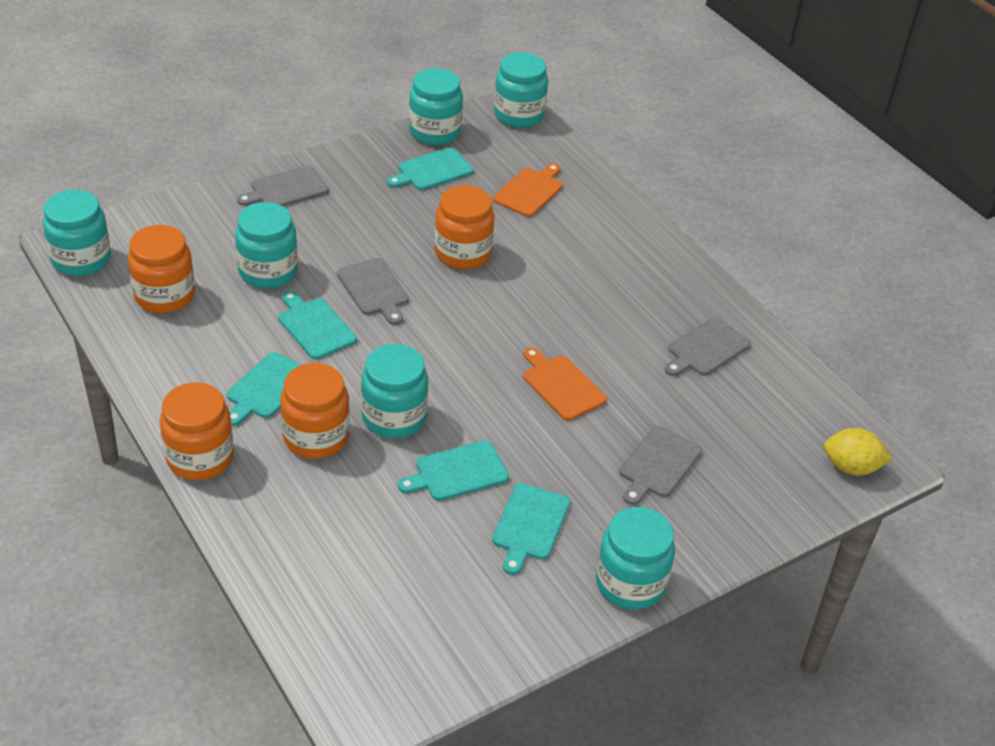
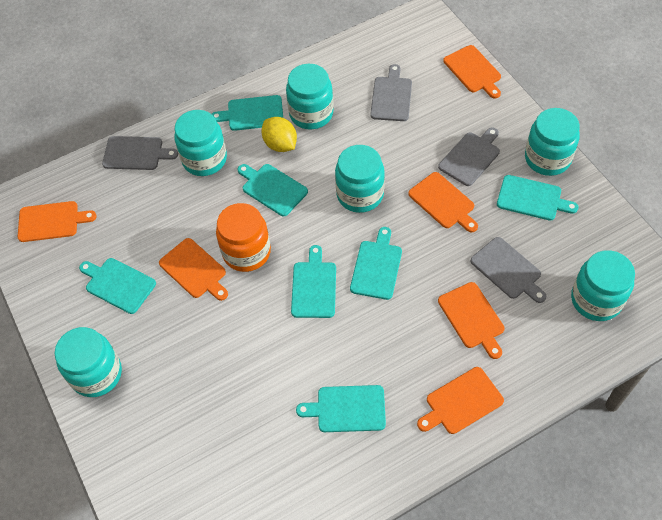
orange cutting board: [493,163,563,217] [523,347,607,421] = 2 -> [18,201,97,242] [159,238,228,301] [408,172,478,233] [417,367,504,434] [438,282,505,359] [443,45,501,99] = 6
orange jar: [128,225,195,313] [160,382,234,480] [280,363,350,459] [434,185,494,269] = 4 -> [216,203,271,272] = 1
turquoise cutting board: [227,352,301,426] [278,291,357,359] [387,147,473,190] [398,440,509,501] [492,483,570,575] = 5 -> [79,258,156,314] [212,95,283,131] [237,164,308,216] [291,245,336,318] [296,385,386,432] [350,227,402,300] [497,175,578,221] = 7

